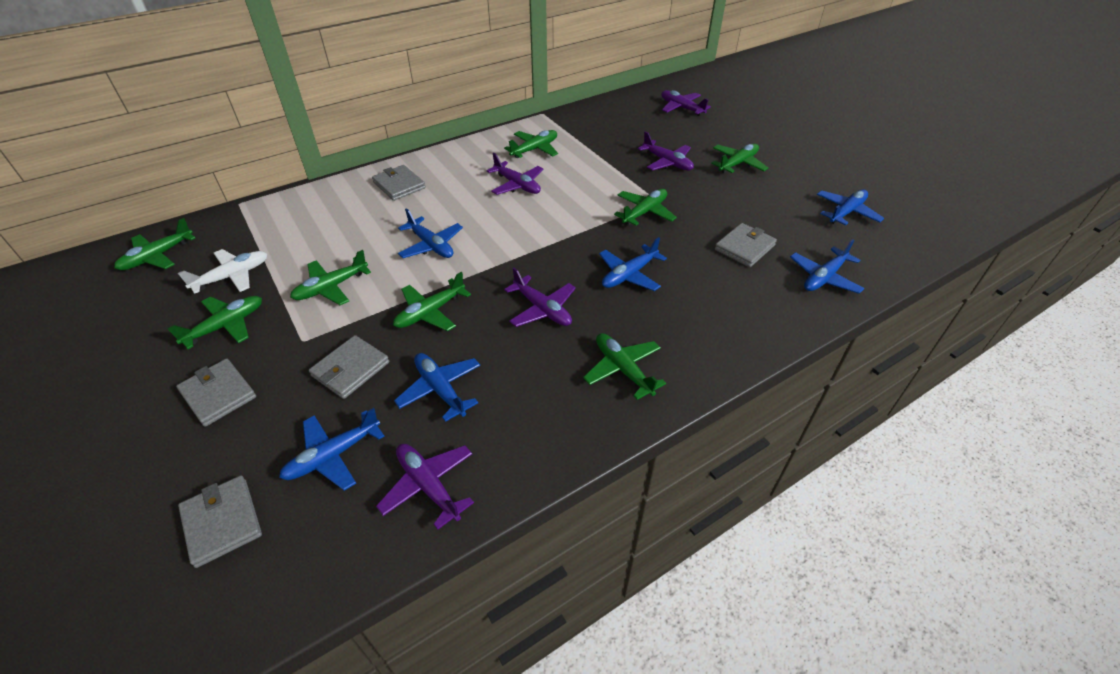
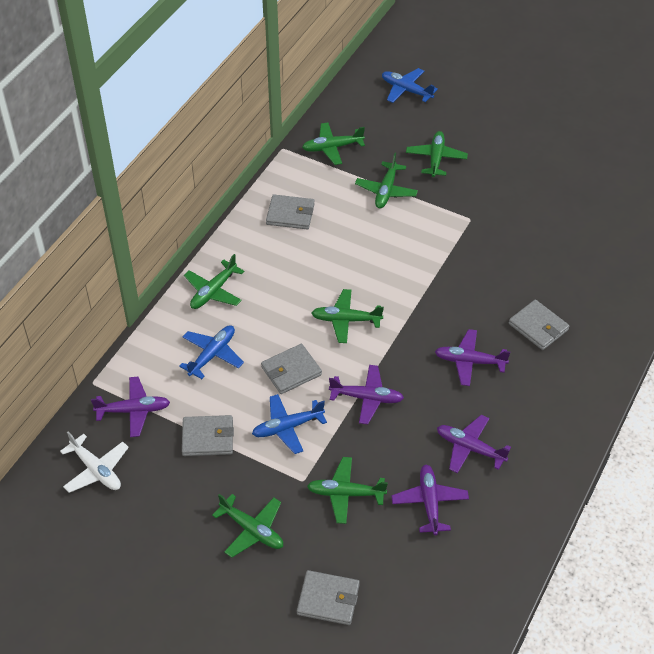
blue plane: [279,408,384,491] [394,353,480,422] [398,208,463,258] [599,237,667,291] [790,239,864,294] [817,189,884,225] = 6 -> [179,325,244,379] [252,394,327,454] [382,68,438,103] = 3
green plane: [114,218,195,270] [167,296,262,349] [290,250,371,305] [393,272,471,331] [504,130,558,158] [583,333,666,400] [614,189,677,226] [711,144,768,173] = 8 -> [184,254,245,309] [212,494,283,558] [302,122,365,165] [307,457,388,524] [312,289,384,343] [355,153,418,209] [406,131,468,177] = 7

